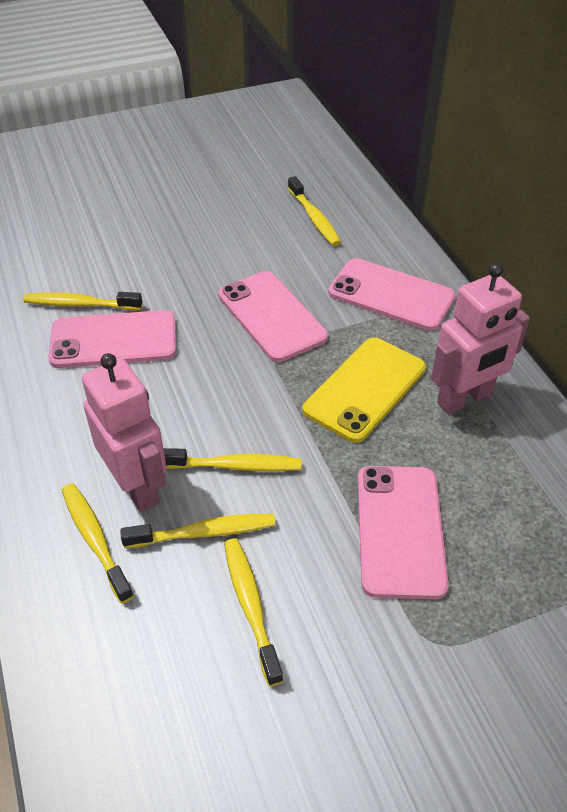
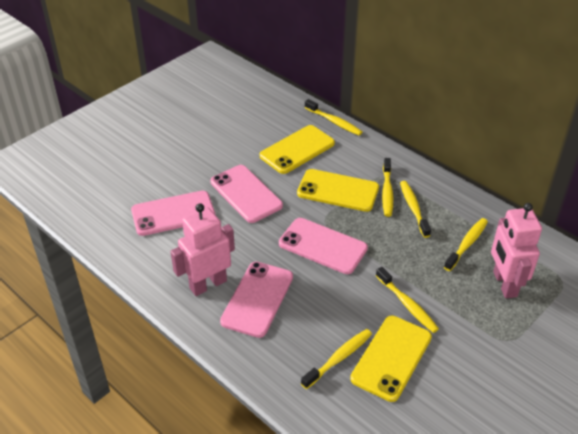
yellow phone: [303,337,426,443] = 1 -> [260,125,335,174] [297,169,379,212] [350,316,432,402] = 3

